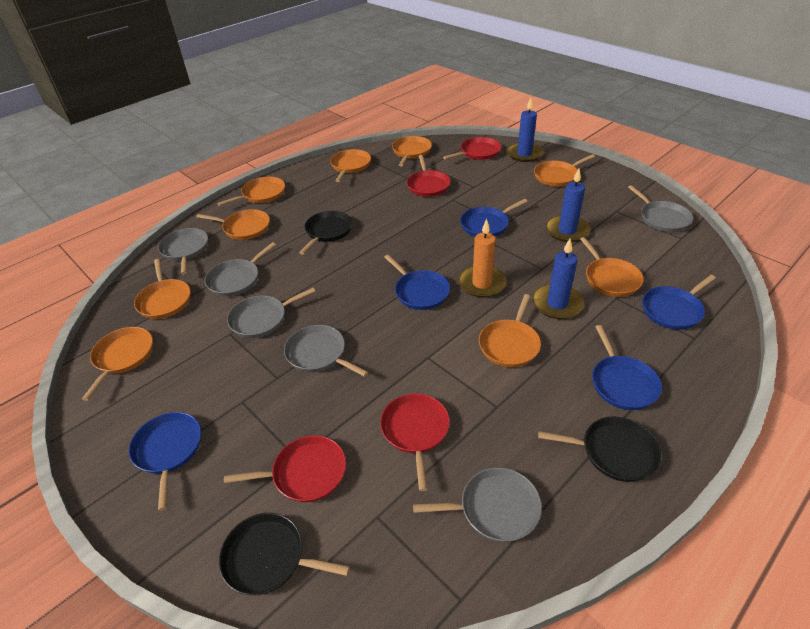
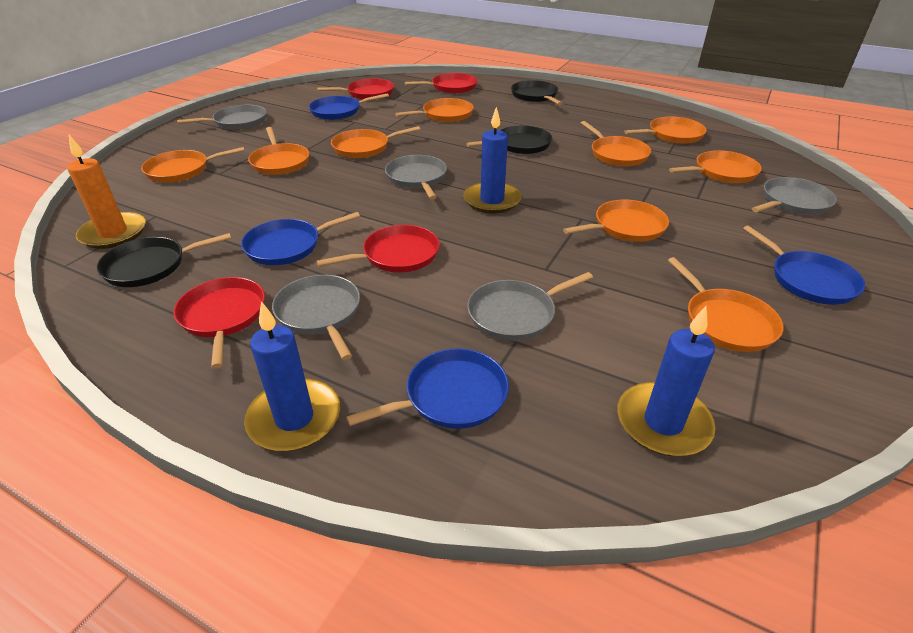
blue pan: [129,412,201,511] [384,255,450,310] [460,199,528,236] [592,325,662,410] [642,275,716,330] = 5 -> [241,212,360,265] [309,93,389,120] [346,348,509,429] [743,225,865,305] = 4
grey pan: [158,228,208,274] [205,242,276,296] [227,288,316,338] [284,325,368,377] [413,468,542,542] [628,185,693,232] = 6 -> [177,105,267,130] [272,275,360,360] [385,155,447,200] [467,272,593,341] [752,177,837,215] = 5

